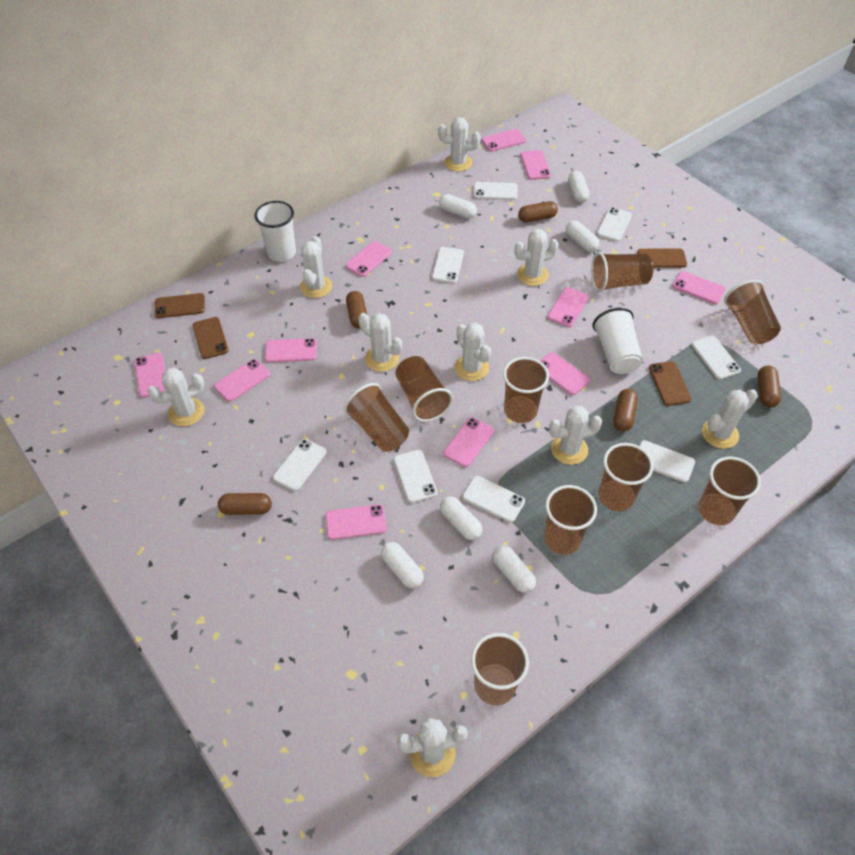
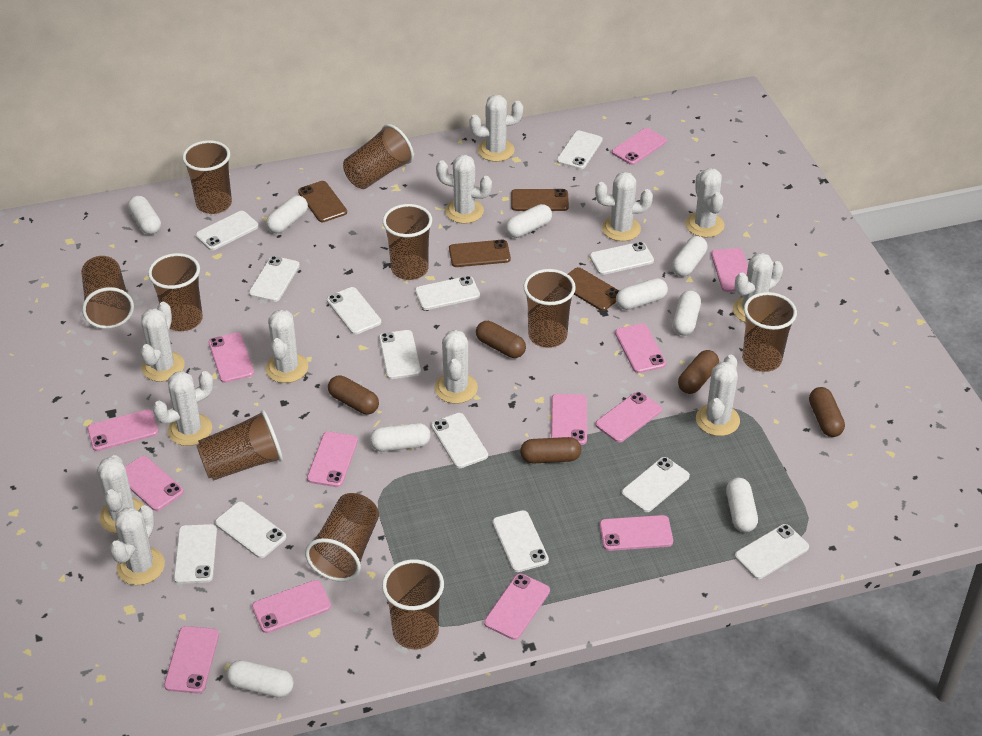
brown cup: [344,383,409,452] [395,356,453,422] [471,633,529,706] [503,357,549,423] [544,485,597,555] [591,252,653,292] [598,443,653,511] [698,457,761,526] [724,280,781,344] = 9 -> [81,256,134,329] [148,253,203,331] [182,140,232,214] [196,410,283,481] [305,493,379,582] [343,124,414,189] [382,559,444,649] [383,204,432,280] [523,269,576,348] [742,292,797,372] = 10
pink phone: [134,353,166,398] [214,359,270,402] [265,338,317,362] [326,504,387,540] [346,241,392,277] [443,417,494,467] [482,129,526,152] [521,150,551,180] [540,352,590,395] [547,287,589,327] [672,271,725,304] = 11 -> [87,409,159,451] [125,456,184,511] [164,626,219,694] [208,332,254,383] [252,580,331,633] [307,432,358,487] [484,574,550,640] [551,394,587,445] [595,392,662,442] [600,515,673,551] [612,128,667,165] [615,323,666,373] [711,248,748,292] = 13
white cactus: [148,368,204,426] [300,236,332,298] [359,313,402,372] [397,718,468,777] [438,117,480,172] [454,323,491,381] [514,229,559,286] [549,406,602,465] [702,389,758,449] = 9 -> [97,455,144,534] [110,505,165,585] [140,302,185,382] [153,371,213,446] [266,310,308,383] [435,330,478,404] [436,155,492,224] [469,95,523,162] [595,172,653,241] [685,168,725,237] [696,355,740,436] [733,253,783,323] = 12
white capsule: [381,542,424,588] [439,194,477,219] [440,497,483,540] [492,545,536,593] [566,221,599,252] [568,171,589,203] = 6 -> [128,196,161,235] [226,660,294,698] [266,195,308,233] [370,423,430,452] [506,204,552,238] [616,278,668,310] [672,236,708,277] [673,290,701,336] [726,478,758,532] = 9
white cup: [255,201,296,262] [592,308,643,374] = 2 -> none = 0
white phone: [273,439,327,491] [394,450,437,503] [432,247,464,283] [463,476,525,522] [474,182,518,200] [597,207,632,242] [639,440,695,483] [692,336,741,380] = 8 -> [174,524,217,584] [196,211,259,250] [215,502,286,558] [249,256,300,302] [327,287,381,335] [379,330,421,379] [415,276,480,310] [431,413,488,468] [492,510,549,572] [557,131,603,170] [590,242,654,275] [621,457,690,512] [735,524,809,579] = 13

